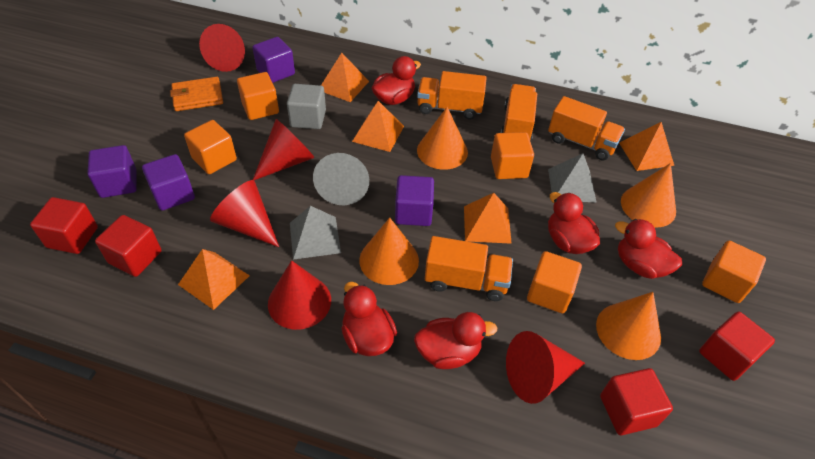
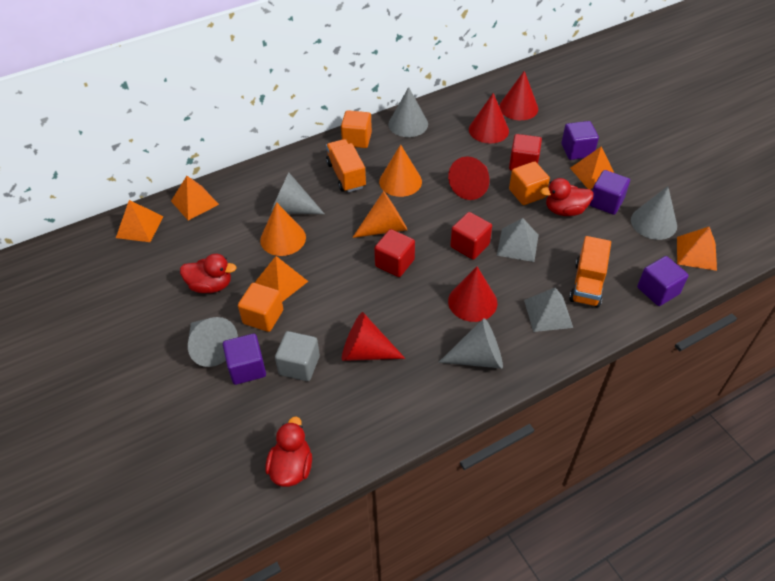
grey cone: [313,153,369,205] = 1 -> [188,317,238,367] [270,173,325,214] [388,87,428,137] [439,318,503,369] [631,186,677,240] = 5
orange cone: [359,218,419,285] [417,107,468,170] [596,292,661,360] [621,163,676,228] = 4 -> [260,202,306,256] [352,191,407,238] [379,145,422,197] = 3
orange cube: [184,120,237,174] [237,72,279,120] [491,132,534,179] [527,251,582,313] [702,241,766,303] = 5 -> [238,283,283,332] [341,110,372,148] [509,161,550,205] = 3
orange truck: [417,71,487,119] [425,236,513,301] [501,84,537,142] [548,96,625,161] = 4 -> [326,139,366,192] [569,236,611,308] = 2
orange wallet: [170,77,223,111] = 1 -> none = 0
red cube: [30,197,98,254] [95,215,161,277] [600,368,673,435] [699,311,775,381] = 4 -> [374,229,415,277] [450,212,492,260] [509,134,542,171] = 3
red duck: [341,282,397,356] [372,56,421,105] [414,312,497,369] [548,192,600,254] [615,219,682,279] = 5 -> [180,254,237,293] [266,416,312,487] [540,178,594,216] = 3

